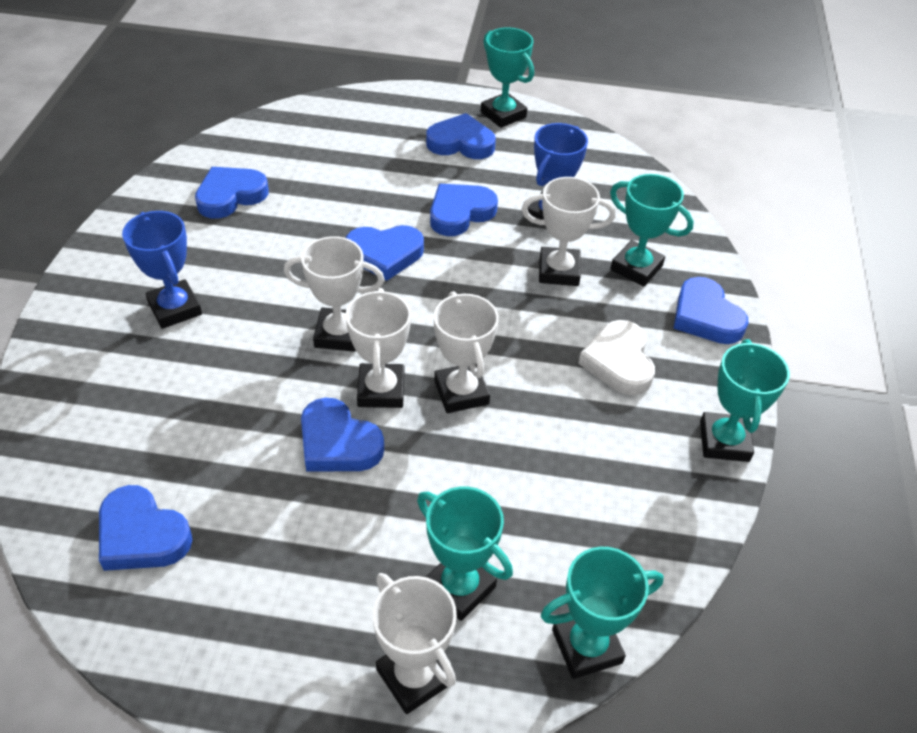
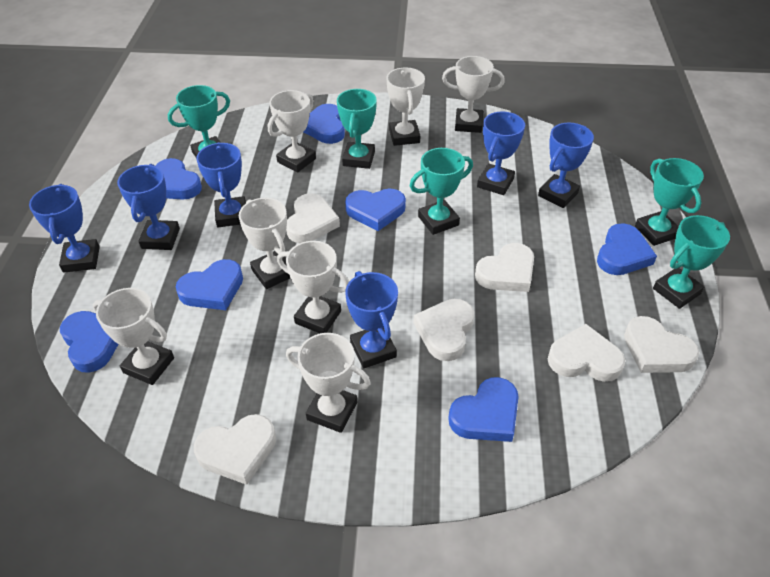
blue trophy: [122,211,202,329] [528,123,588,227] = 2 -> [29,184,100,273] [117,164,180,250] [196,142,246,227] [345,271,398,369] [477,111,525,195] [538,123,594,208] = 6
white heart: [578,320,655,396] = 1 -> [194,414,276,485] [286,193,340,243] [413,299,474,361] [475,243,534,292] [548,324,625,382] [624,316,699,373] = 6
white trophy: [284,236,385,352] [346,288,411,408] [373,573,457,714] [434,291,499,413] [522,177,615,286] = 5 -> [93,288,174,385] [239,198,290,289] [268,90,316,172] [277,241,349,333] [286,333,371,433] [386,67,425,146] [442,56,505,133] = 7

